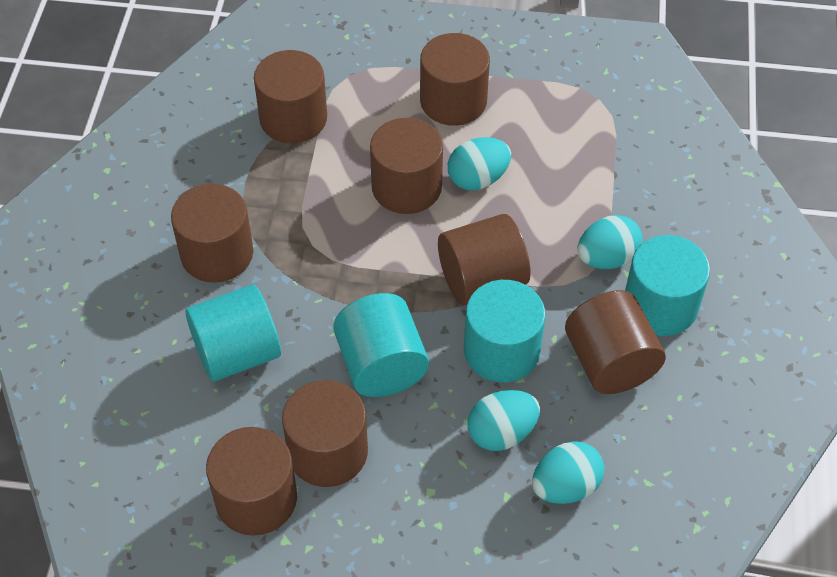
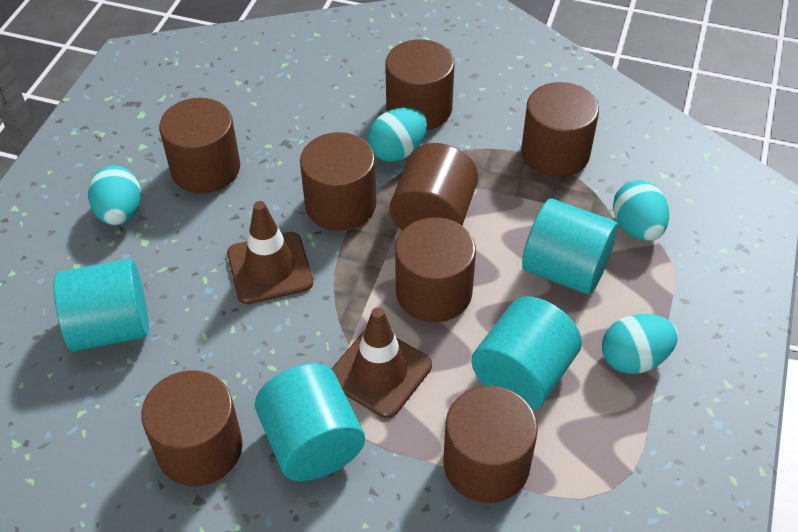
brown traffic cone: none = 0 -> [227,201,313,304] [331,307,432,418] = 2

